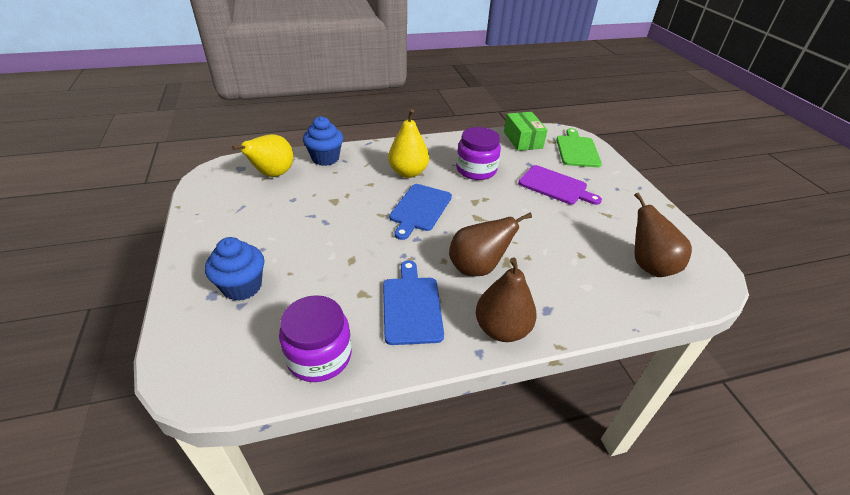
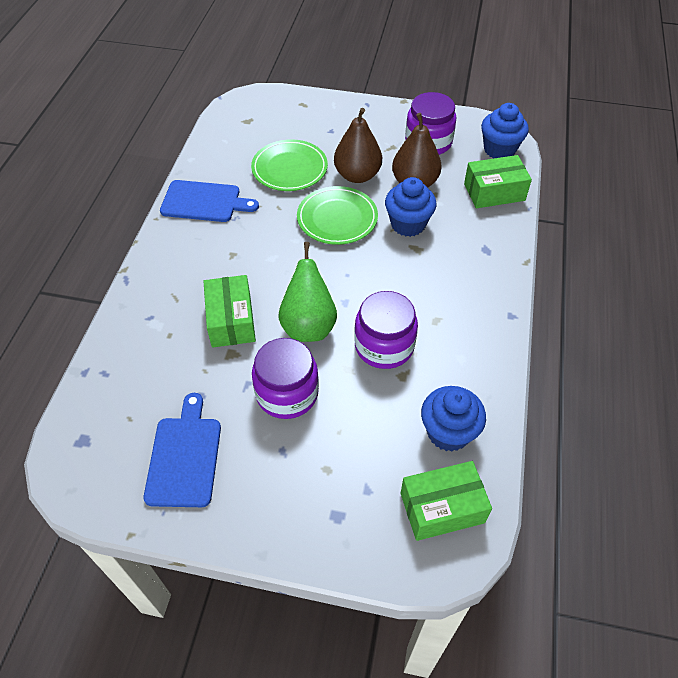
blue cupcake: [205,237,264,301] [303,116,343,166] = 2 -> [385,177,436,237] [421,386,486,452] [481,103,529,158] = 3
brown pear: [449,213,532,276] [476,257,537,342] [634,192,692,277] = 3 -> [334,108,382,183] [392,113,442,188] = 2
green box: [504,112,548,151] = 1 -> [203,275,256,348] [401,461,492,541] [464,155,532,208] = 3
green cutting board: [556,128,602,167] = 1 -> none = 0
green pear: none = 0 -> [279,242,337,342] = 1
green plate: none = 0 -> [251,139,328,191] [297,186,378,245] = 2
purple cutting board: [518,165,602,205] = 1 -> none = 0
purple jar: [279,295,352,382] [456,127,501,180] = 2 -> [252,338,319,419] [354,291,418,369] [405,92,456,155] = 3
yellow pear: [232,134,294,177] [388,109,429,178] = 2 -> none = 0

